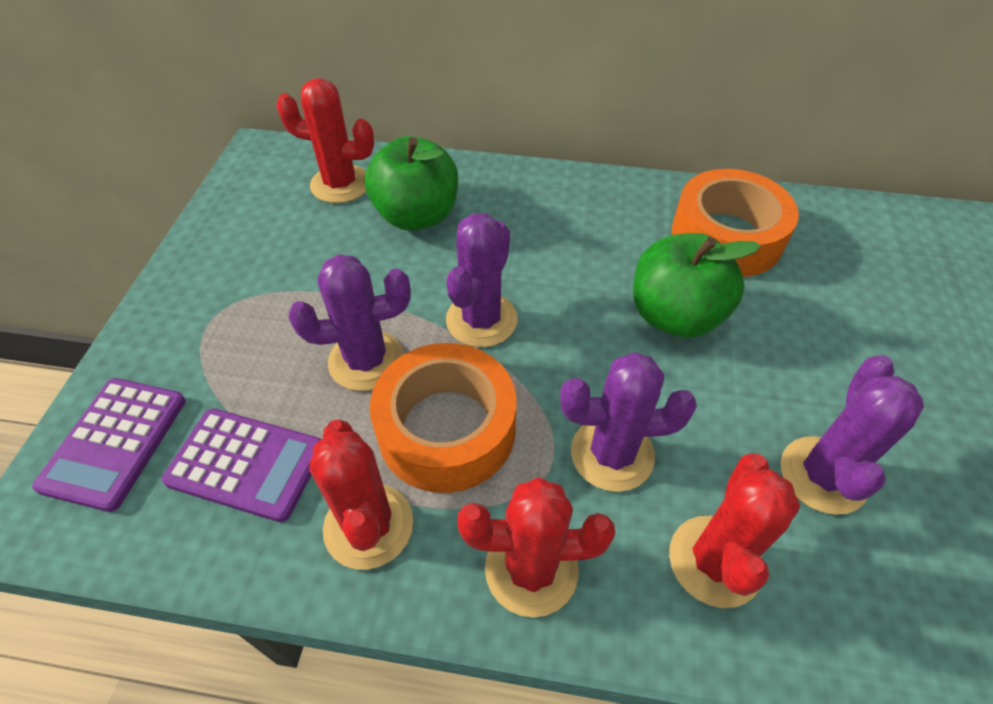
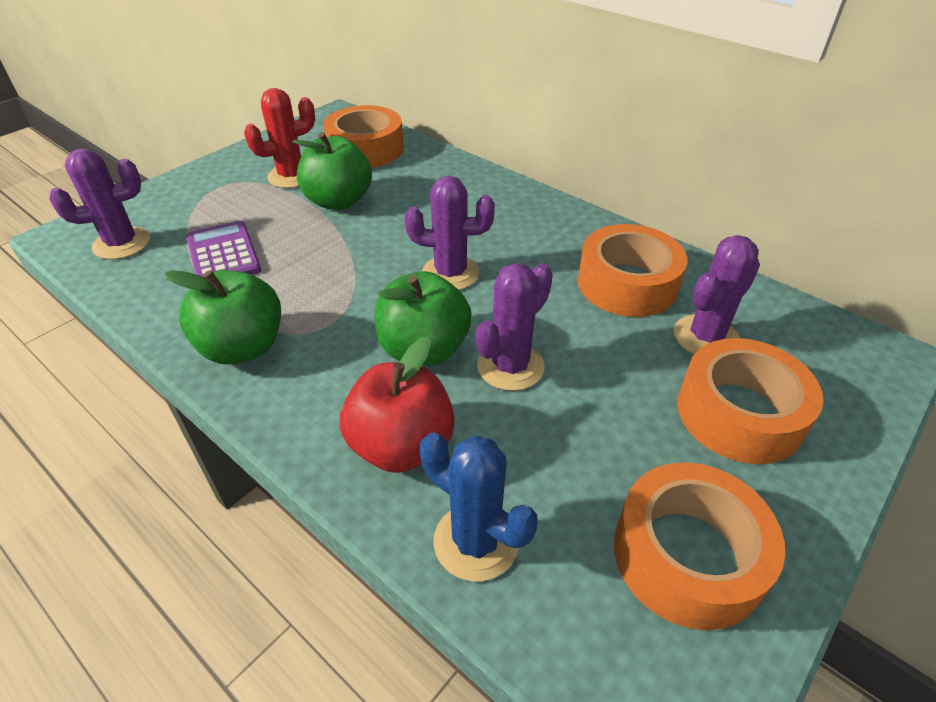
blue cactus: none = 0 -> [420,432,538,581] = 1
green apple: [365,136,458,231] [633,233,761,338] = 2 -> [165,270,281,365] [293,132,372,210] [375,271,471,366] = 3
orange tape: [370,343,517,493] [671,169,799,277] = 2 -> [323,105,404,168] [578,224,687,317] [614,462,785,630] [677,338,823,464] = 4
purple calculator: [32,378,186,512] [162,408,322,522] = 2 -> [186,221,261,277] = 1
red apple: none = 0 -> [340,336,455,473] = 1
red cactus: [276,78,374,203] [309,420,413,570] [458,477,615,617] [669,453,800,608] = 4 -> [244,88,315,188] = 1

